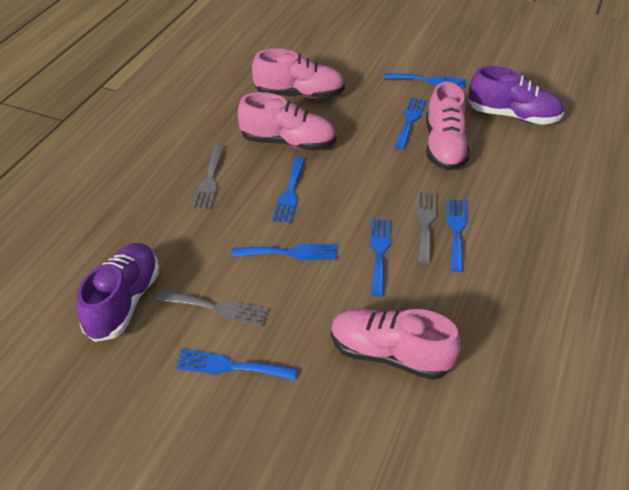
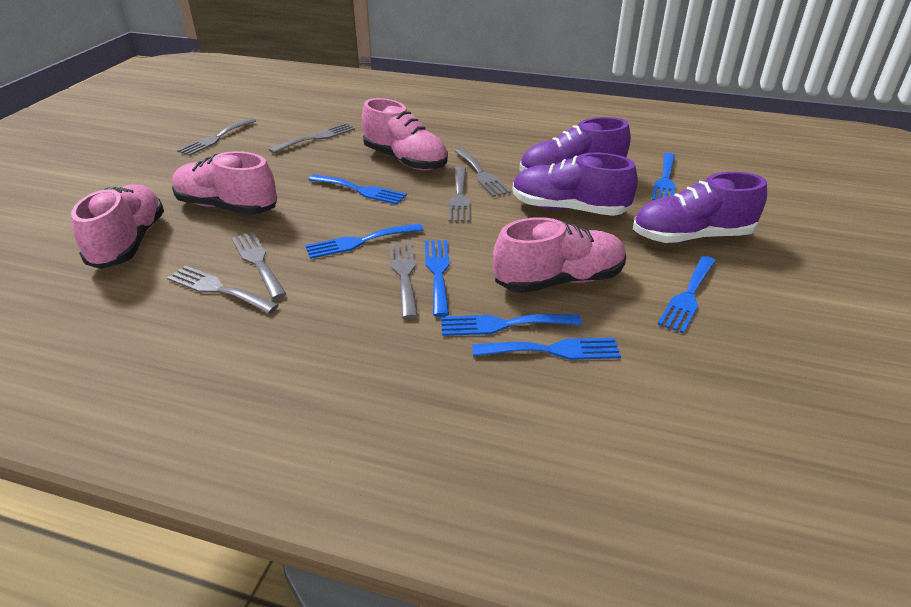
grey fork: [157,291,269,326] [192,145,225,210] [417,192,437,264] = 3 -> [167,265,279,314] [177,118,256,156] [231,232,286,299] [269,123,355,154] [389,241,418,319] [449,166,470,222] [455,148,511,197] = 7
purple shoe: [76,243,159,342] [468,66,564,125] = 2 -> [513,153,638,216] [519,117,631,172] [633,172,767,243] = 3

